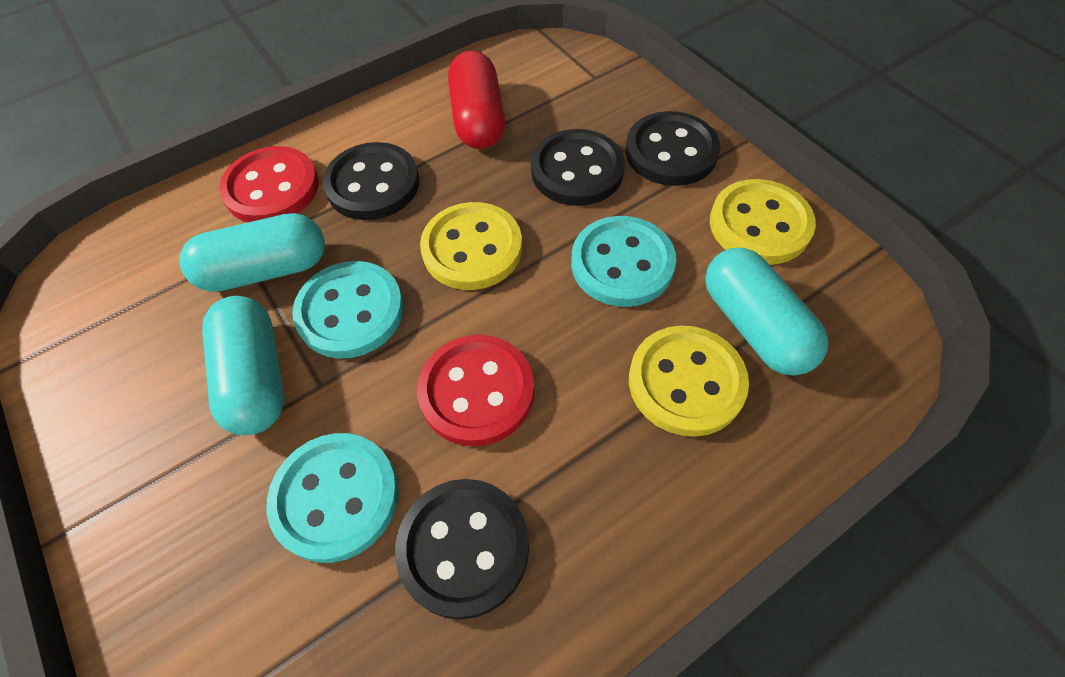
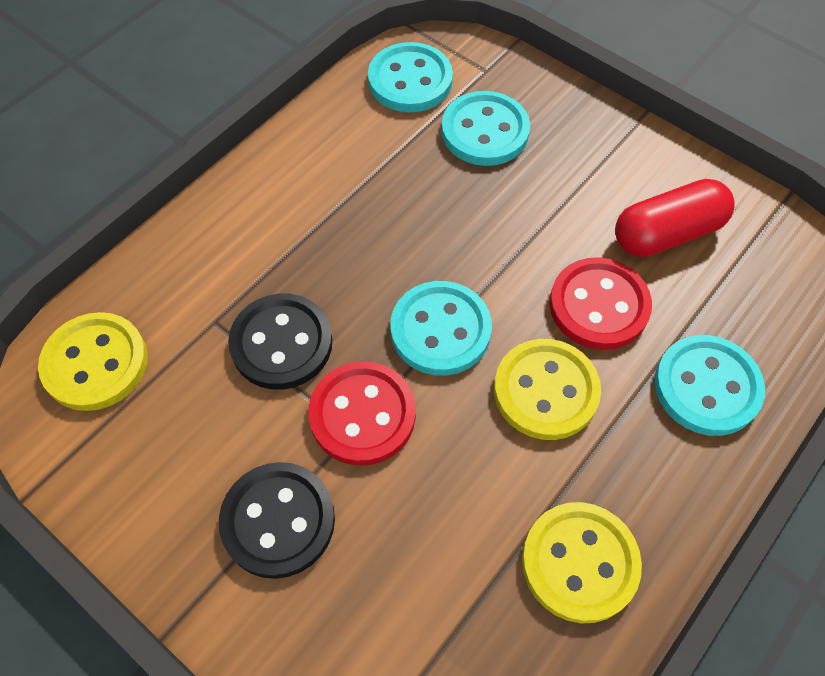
black button: [322,142,419,220] [395,479,529,620] [531,129,625,206] [626,111,720,186] = 4 -> [219,462,335,579] [228,293,332,390] = 2
turquoise button: [267,433,399,563] [292,261,404,359] [571,216,676,307] = 3 -> [368,42,453,112] [390,281,492,376] [441,91,530,166] [654,335,765,436] = 4
turquoise capsule: [180,213,325,292] [202,296,284,435] [705,248,829,376] = 3 -> none = 0

